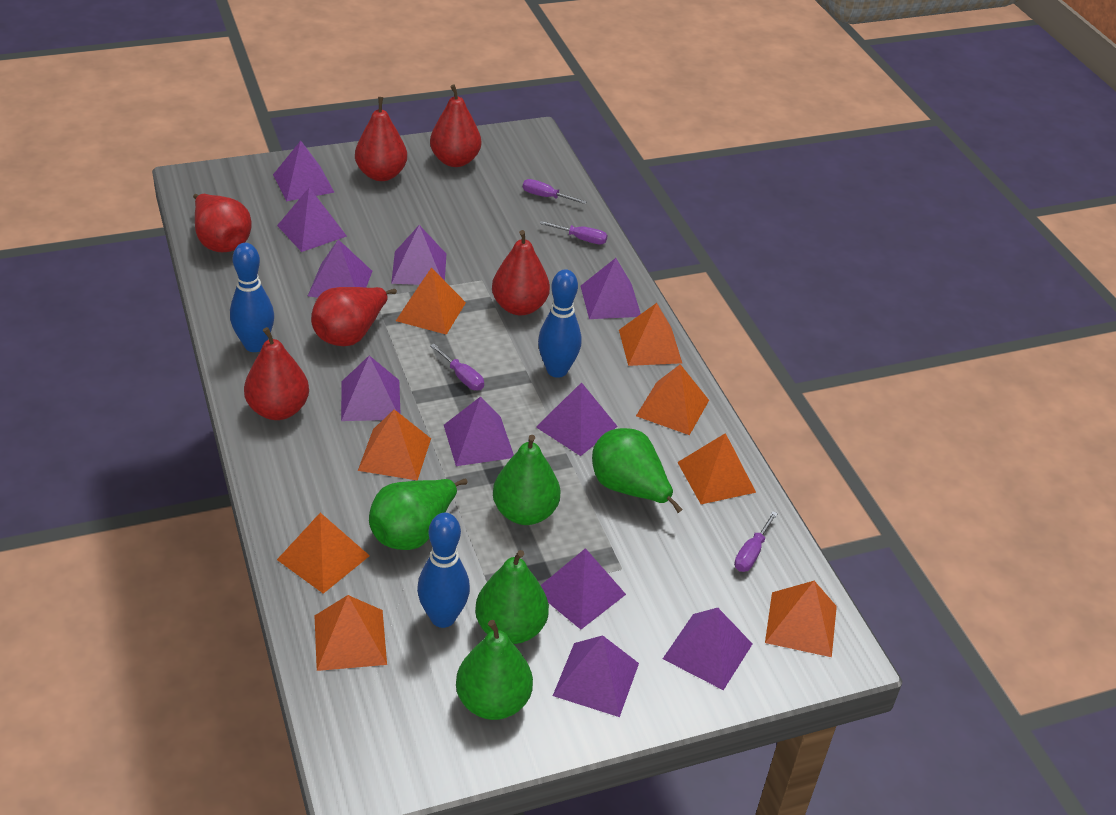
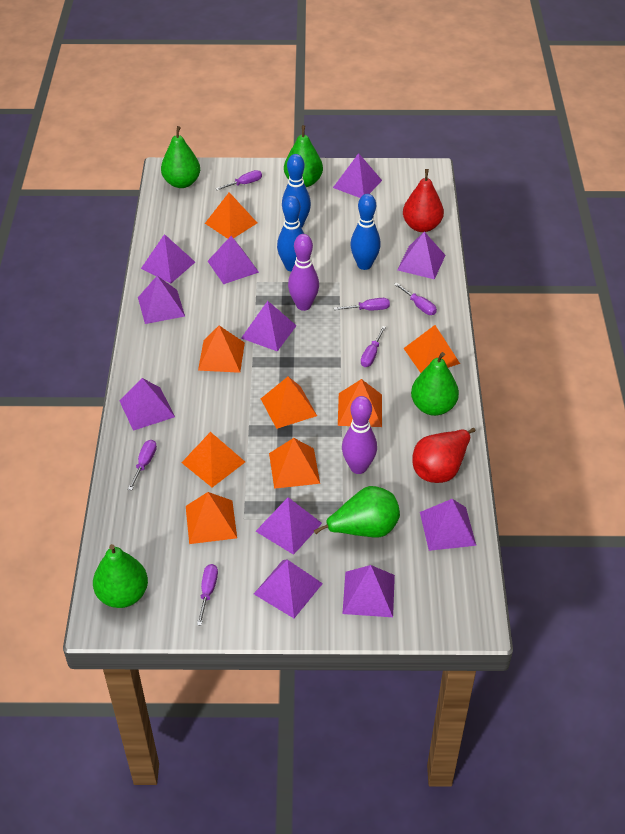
purple bowling pin: none = 0 -> [288,234,319,311] [342,396,377,474] = 2
purple screwdriver: [430,344,484,390] [523,179,587,204] [539,221,608,245] [734,511,778,572] = 4 -> [128,440,157,490] [197,564,218,625] [215,170,262,190] [334,298,390,310] [361,326,386,367] [394,283,437,315] = 6
red pear: [193,194,252,252] [244,327,309,420] [311,287,397,346] [355,97,407,181] [430,85,481,167] [492,230,550,315] = 6 -> [403,169,444,232] [412,428,476,483] = 2

